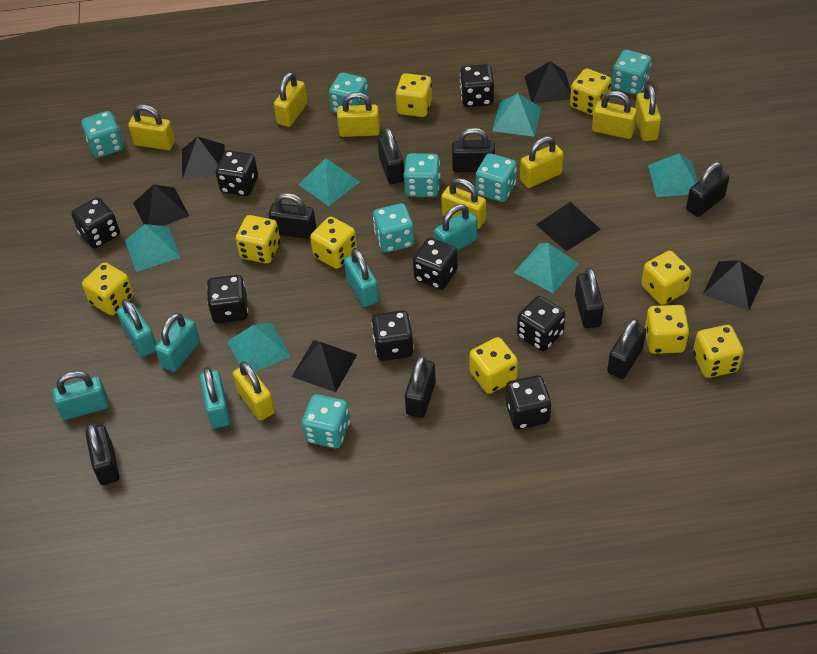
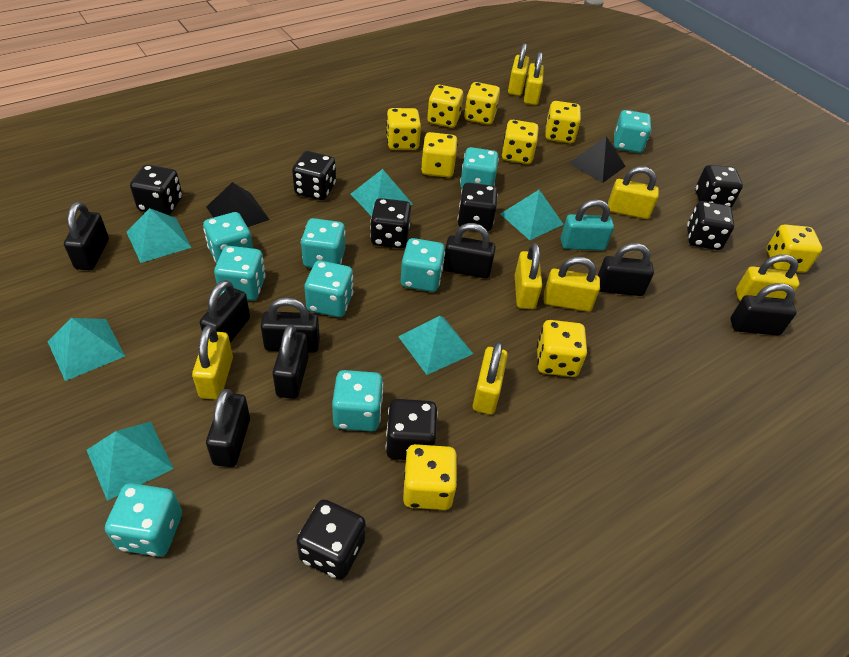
black pyramid: [133,184,189,226] [182,136,225,180] [292,340,357,392] [525,61,571,103] [536,202,601,251] [702,260,764,311] = 6 -> [206,182,270,227] [568,136,626,183] = 2
turquoise dice: [82,111,124,158] [302,394,350,448] [329,73,369,113] [373,203,414,253] [404,153,440,197] [476,153,517,202] [612,50,652,95] = 7 -> [105,483,182,557] [203,212,253,264] [214,246,266,301] [301,218,346,268] [304,260,353,317] [332,370,383,431] [401,238,445,292] [460,147,499,189] [614,110,651,153] = 9
turquoise padlock: [52,371,109,420] [117,299,157,357] [155,313,200,372] [200,367,230,429] [344,248,379,307] [434,204,478,251] = 6 -> [561,199,614,250] = 1

